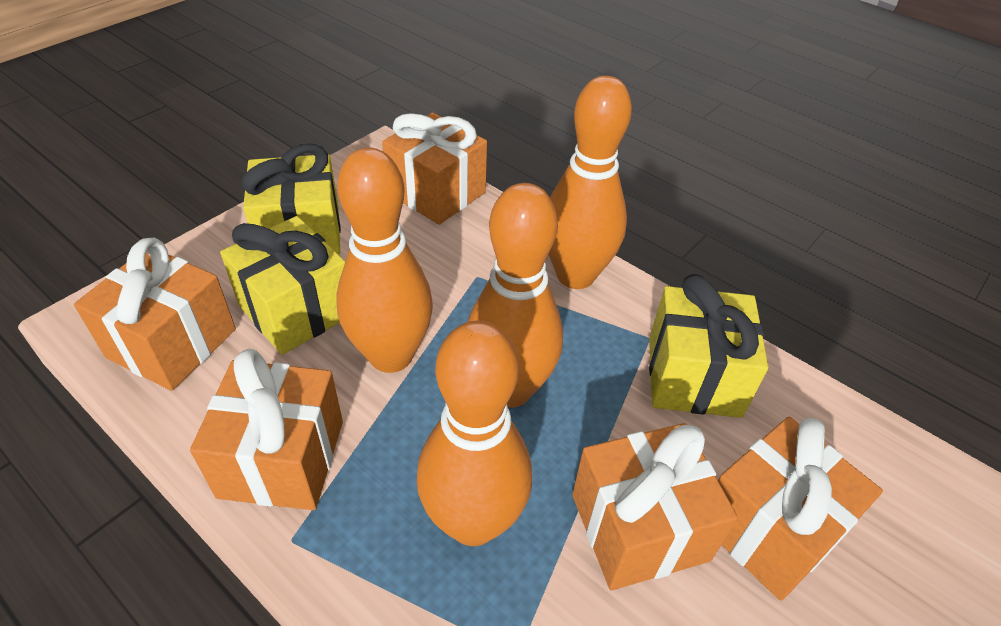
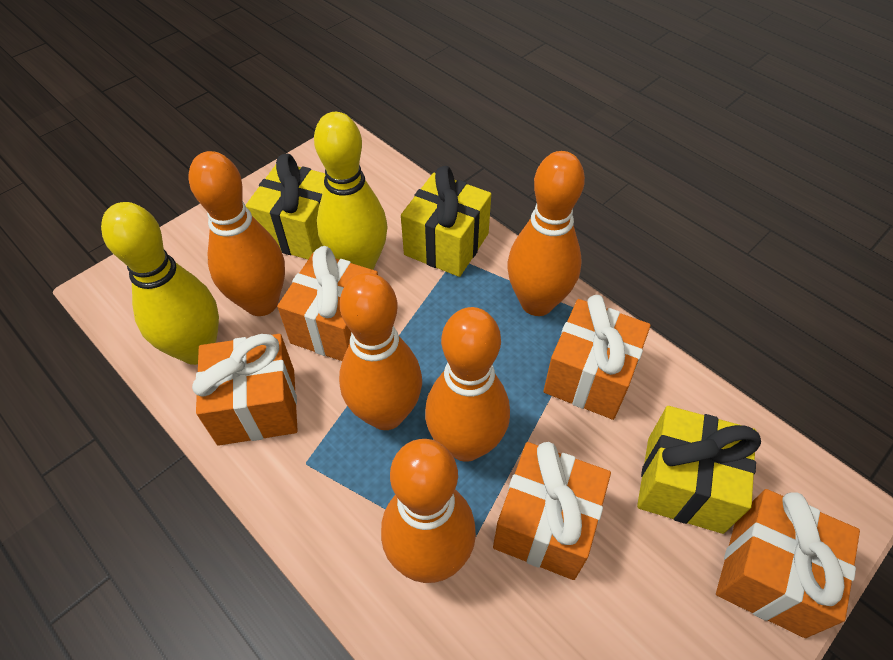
orange bowling pin: [336,148,433,373] [417,321,532,546] [468,183,563,408] [548,76,632,289] = 4 -> [189,151,285,316] [339,273,422,430] [381,439,476,583] [425,307,510,462] [507,151,585,316] = 5
yellow bowling pin: none = 0 -> [101,202,219,365] [314,112,388,270] = 2

